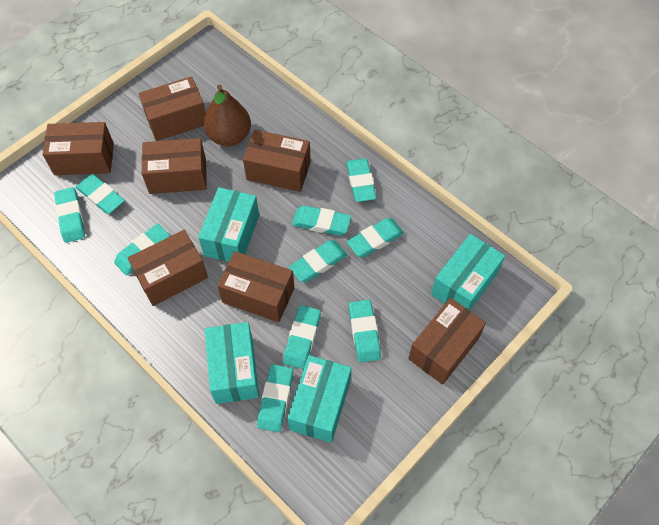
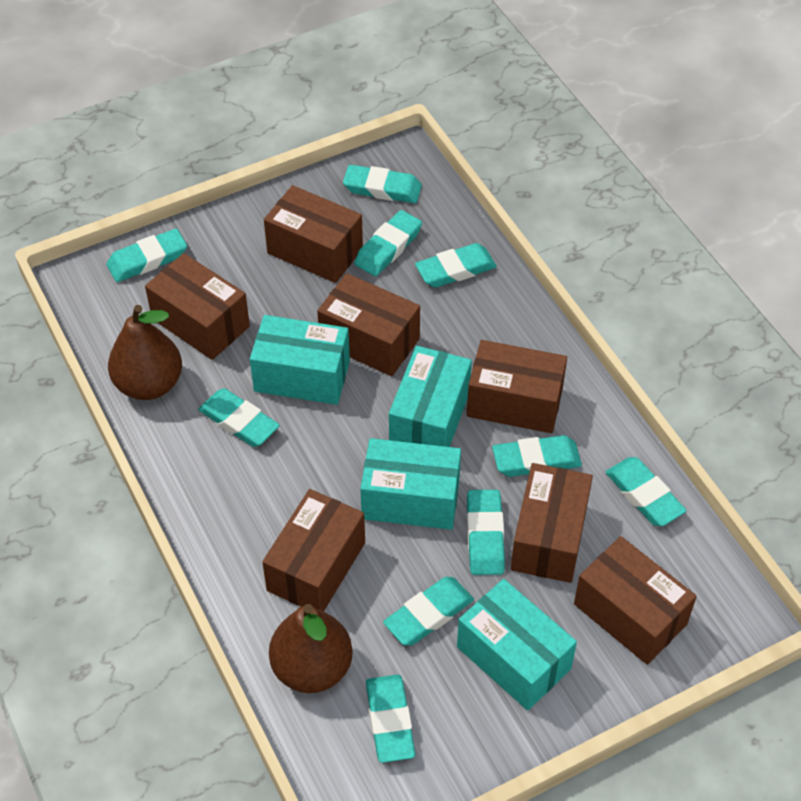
brown pear: [204,85,251,146] = 1 -> [108,305,182,400] [269,604,353,693] = 2

